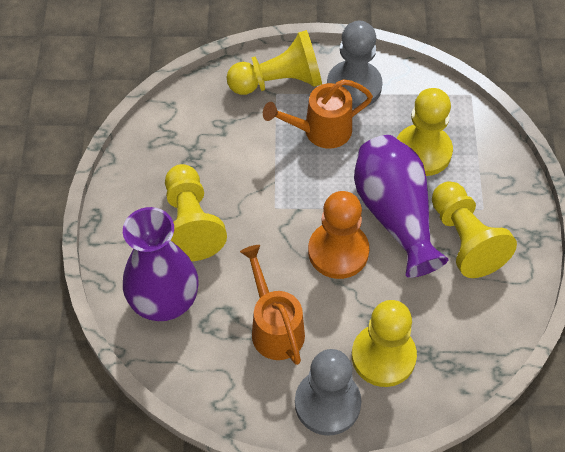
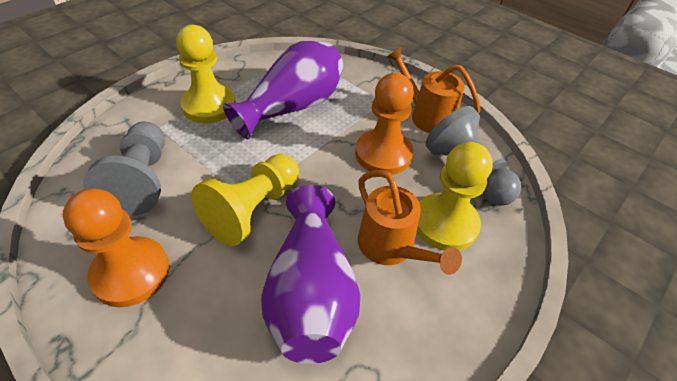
orange pawn: [308,191,370,279] = 1 -> [63,188,170,307] [355,73,414,175] = 2
yellow pawn: [165,164,227,261] [227,30,322,95] [352,300,417,387] [397,88,453,176] [432,181,517,278] = 5 -> [176,25,236,123] [191,154,299,246] [417,142,493,251] = 3

